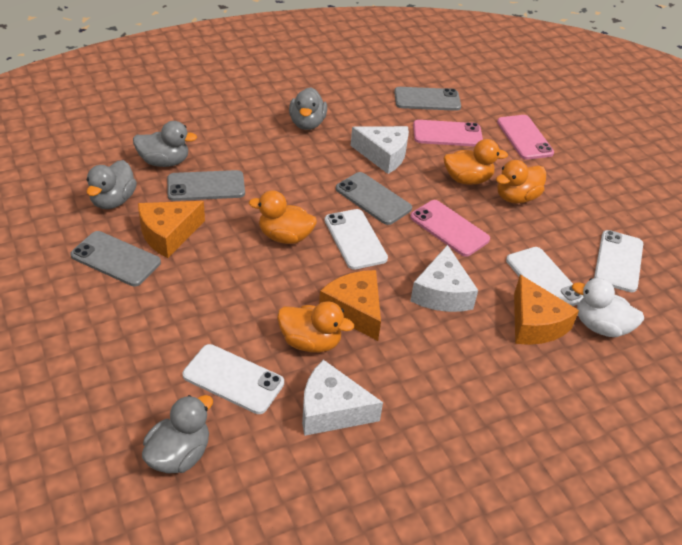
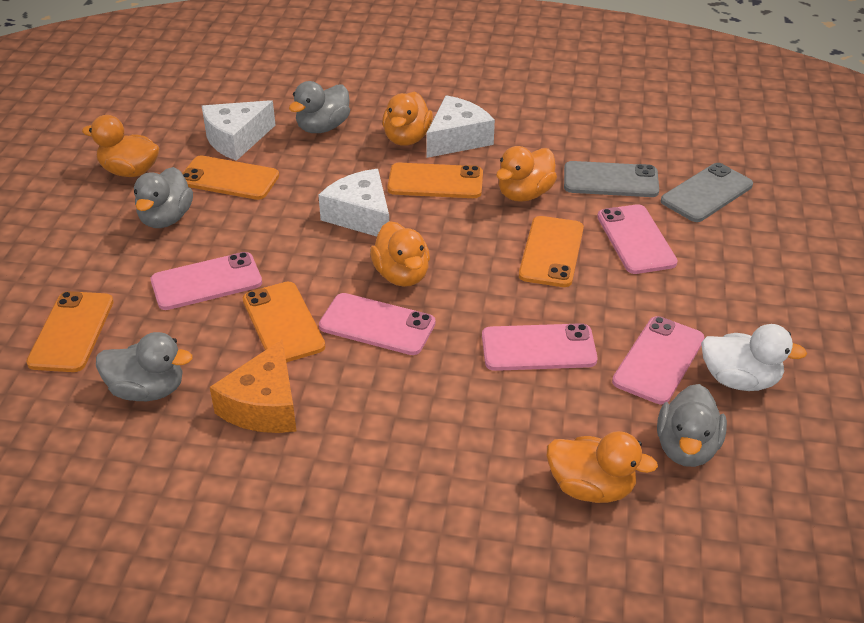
grey phone: [71,231,161,286] [167,170,245,201] [336,172,412,225] [394,87,461,111] = 4 -> [564,161,659,197] [661,163,753,222] = 2
orange cheese: [138,201,205,258] [319,270,381,341] [514,275,579,345] = 3 -> [210,339,296,433] = 1
orange duck: [249,190,317,244] [277,301,354,353] [444,139,508,185] [496,160,546,204] = 4 -> [82,115,159,177] [370,221,430,287] [382,92,433,146] [496,146,557,202] [547,431,658,503] = 5
orange phone: none = 0 -> [26,291,114,372] [182,156,279,200] [243,282,325,362] [387,163,483,198] [519,216,584,287] = 5
pink phone: [410,200,490,257] [413,120,483,147] [497,115,554,160] = 3 -> [151,252,262,310] [319,293,436,355] [482,323,598,371] [597,204,678,274] [612,316,704,404] = 5
white phone: [183,344,284,414] [325,209,388,270] [506,247,583,306] [594,230,643,292] = 4 -> none = 0

